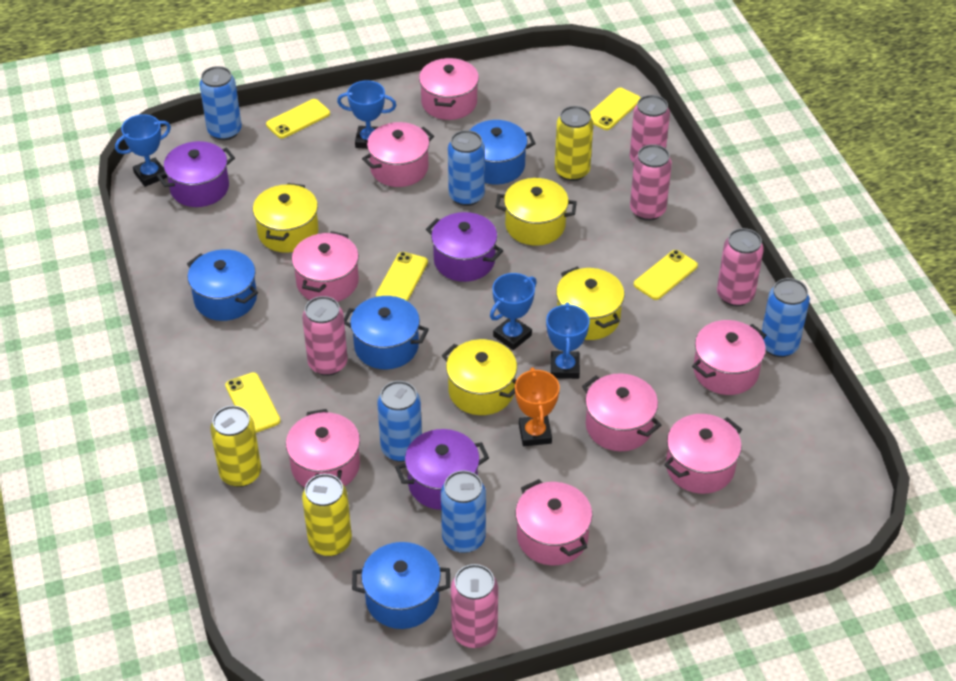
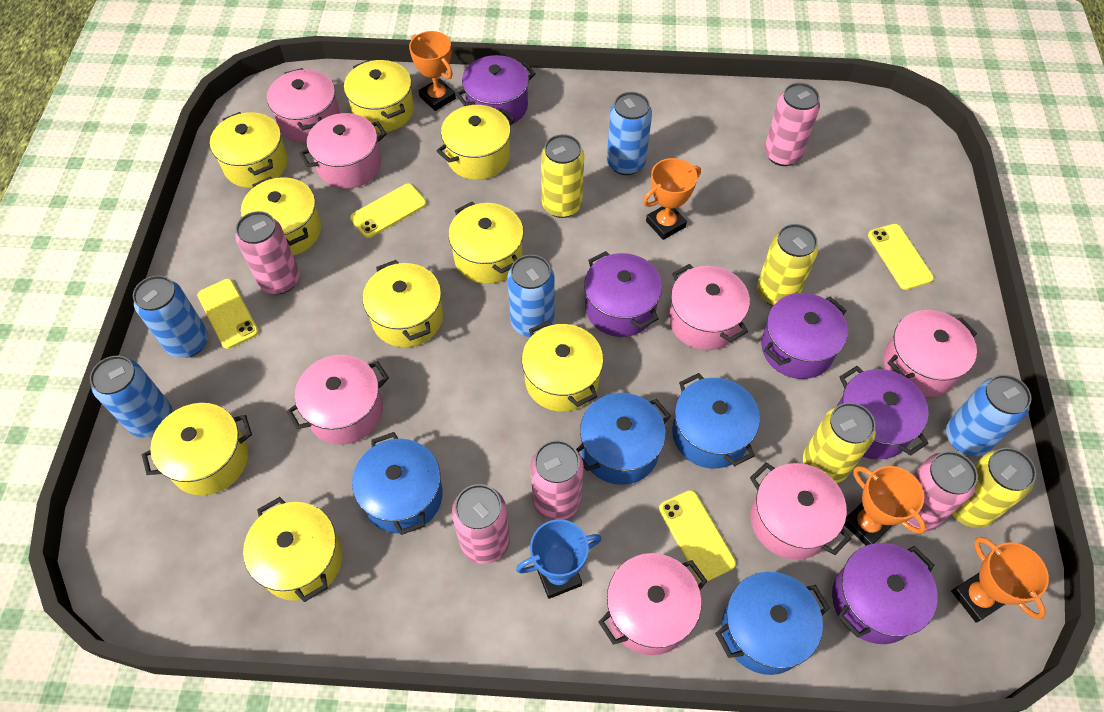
blue trophy: [115,114,171,187] [337,80,396,149] [490,273,537,350] [546,303,590,379] = 4 -> [516,519,601,599] = 1
orange trophy: [515,367,560,446] = 1 -> [409,31,456,111] [643,158,701,240] [844,466,926,545] [951,537,1049,623] = 4
pink pot: [286,409,360,487] [292,231,359,302] [362,122,434,187] [419,57,479,120] [515,479,592,565] [582,373,661,451] [664,414,742,494] [692,320,766,395] = 8 -> [267,68,340,143] [286,355,389,445] [299,113,387,189] [598,553,707,655] [669,264,750,350] [750,462,851,560] [883,310,977,397] = 7
purple pot: [157,141,235,207] [395,429,489,510] [426,212,503,282] = 3 -> [455,55,536,124] [584,251,662,337] [761,293,848,379] [832,543,937,644] [837,366,929,460] = 5
yellow can: [210,406,261,487] [302,474,352,556] [555,106,593,181] = 3 -> [541,134,584,218] [757,224,818,306] [803,402,876,483] [952,448,1036,528] = 4
yellow phone: [225,372,280,433] [266,99,330,139] [376,252,428,301] [590,88,641,130] [634,250,698,300] = 5 -> [197,279,259,349] [350,183,426,238] [659,490,736,582] [868,224,934,290] = 4
yellow pot: [253,183,318,253] [442,339,517,415] [495,178,577,246] [556,267,625,340] = 4 -> [142,403,252,495] [210,112,288,188] [241,176,321,255] [243,497,342,602] [344,60,414,133] [362,260,443,347] [436,105,515,180] [448,202,524,284] [522,320,603,412] = 9

